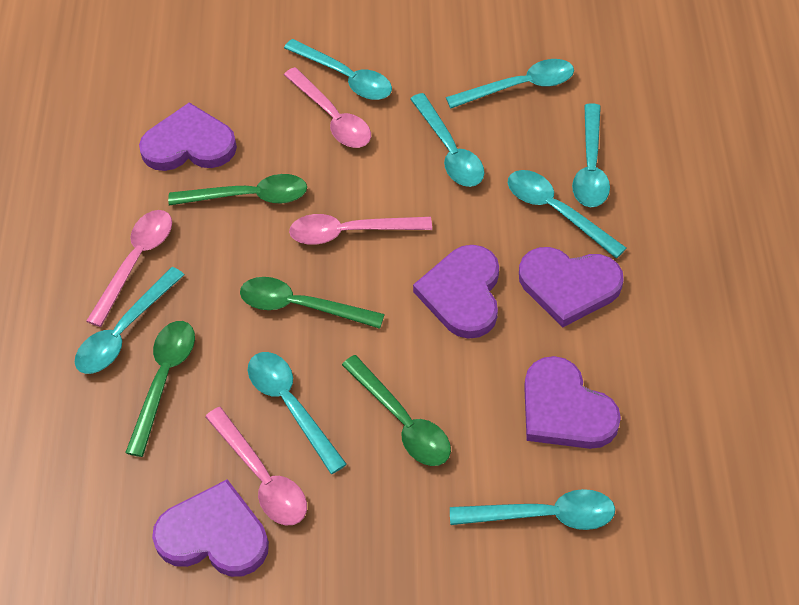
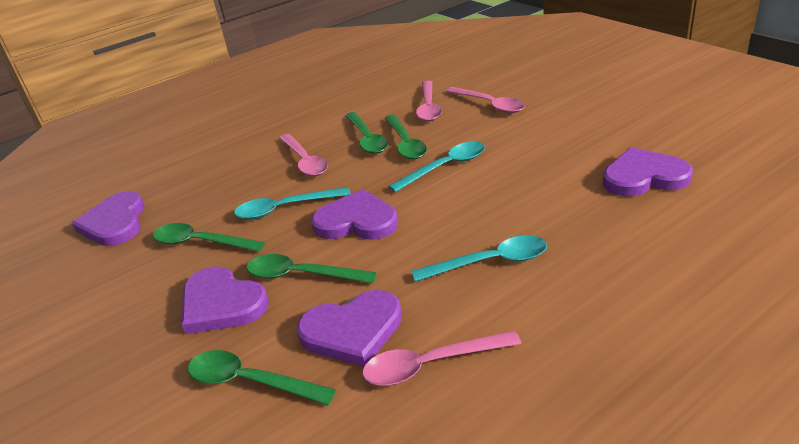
green spoon: [125,321,195,457] [168,174,307,206] [240,277,385,329] [342,355,451,466] = 4 -> [153,223,265,252] [188,350,336,405] [246,254,377,284] [345,112,388,154] [385,115,427,159] = 5
turquoise spoon: [75,267,184,374] [248,352,347,474] [284,39,392,100] [410,93,484,187] [446,59,574,109] [450,489,615,530] [508,170,626,258] [572,103,610,207] = 8 -> [234,187,351,219] [389,141,485,192] [412,235,547,282] = 3

